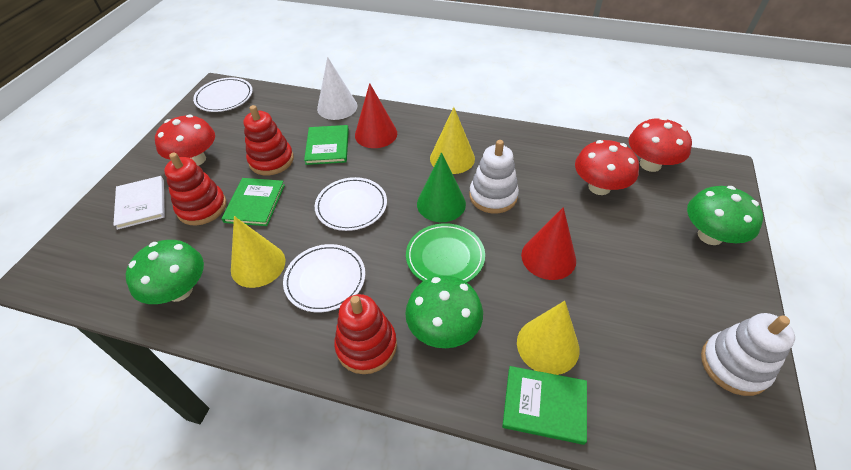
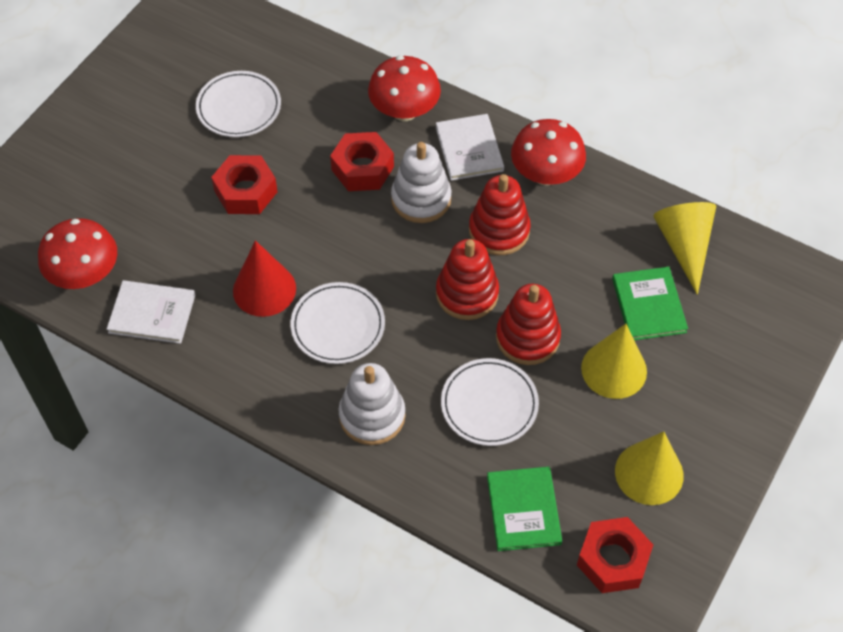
green book: [221,178,285,226] [304,125,349,165] [502,366,587,445] = 3 -> [487,467,562,551] [612,267,688,340] = 2
green cone: [417,152,466,222] = 1 -> none = 0
green mushroom: [126,240,204,304] [405,275,483,348] [687,186,763,245] = 3 -> none = 0
green plate: [406,223,485,282] = 1 -> none = 0
red cone: [355,83,397,148] [521,207,576,280] = 2 -> [233,240,296,317] = 1
red nut: none = 0 -> [211,155,278,214] [330,132,394,191] [577,517,653,593] = 3
white book: [113,176,165,230] = 1 -> [107,280,195,344] [436,114,504,181] = 2
white cone: [317,57,357,120] = 1 -> none = 0

